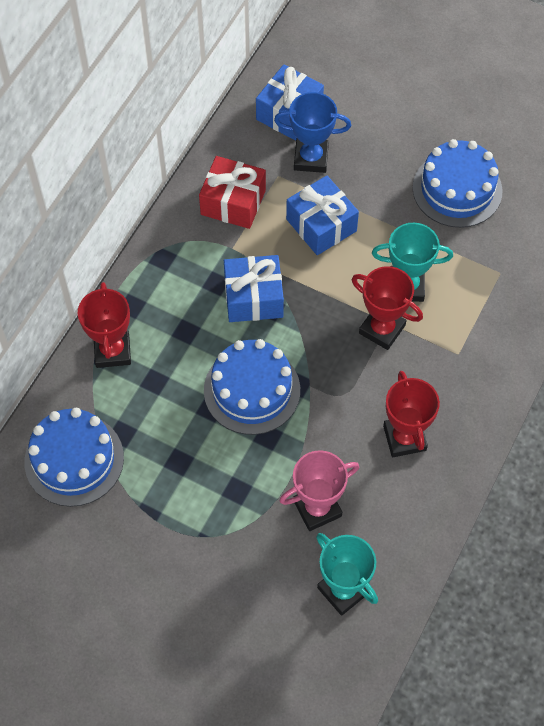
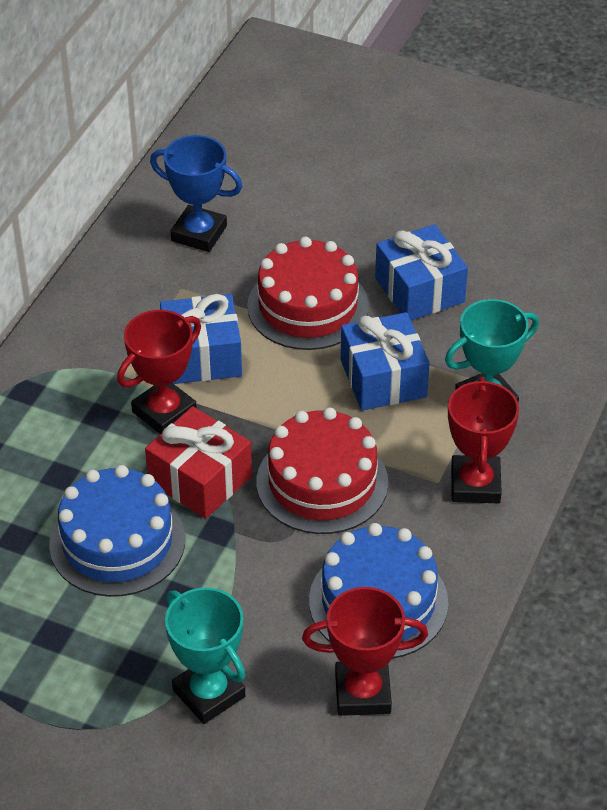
blue cake: [24,408,124,507] [204,339,300,435] [413,139,503,228] = 3 -> [49,465,185,597] [309,523,448,659] = 2
pink trophy: [279,450,359,531] = 1 -> none = 0
red cake: none = 0 -> [247,237,369,350] [256,408,388,534] = 2

